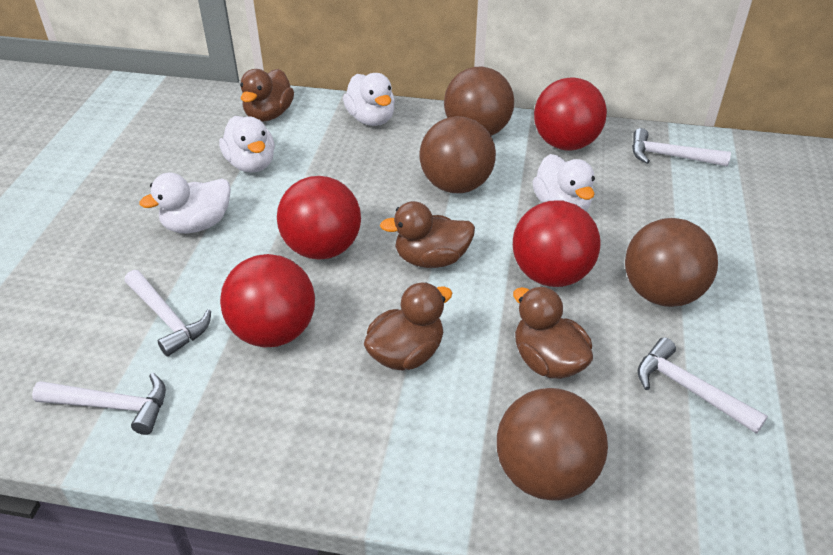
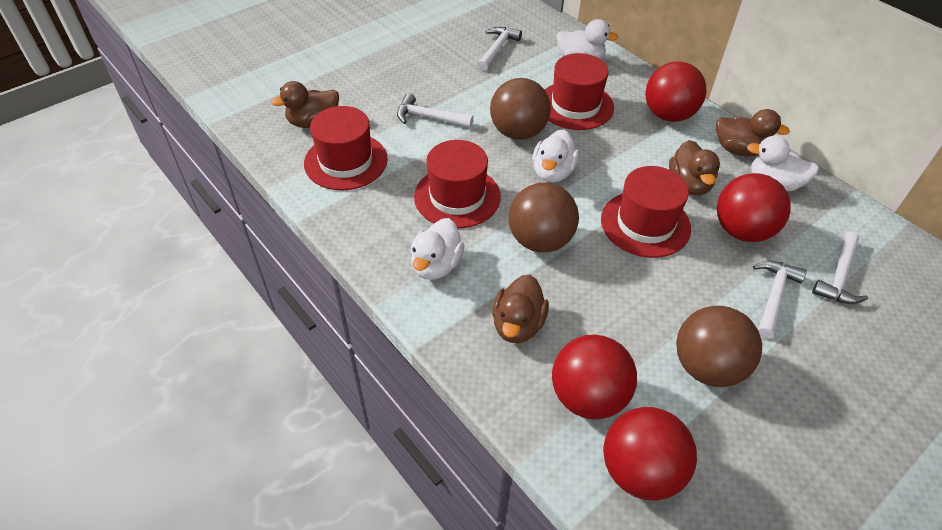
brown ball: [419,116,496,193] [444,67,514,136] [497,388,608,501] [625,218,718,307] = 4 -> [490,78,551,140] [509,182,579,252] [676,306,762,387] = 3
red hat: none = 0 -> [304,106,388,190] [414,140,501,228] [545,53,614,130] [601,166,691,258] = 4

